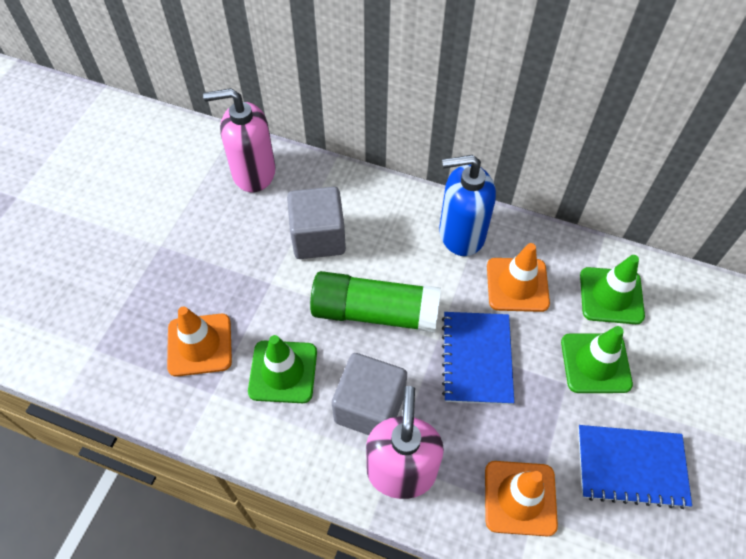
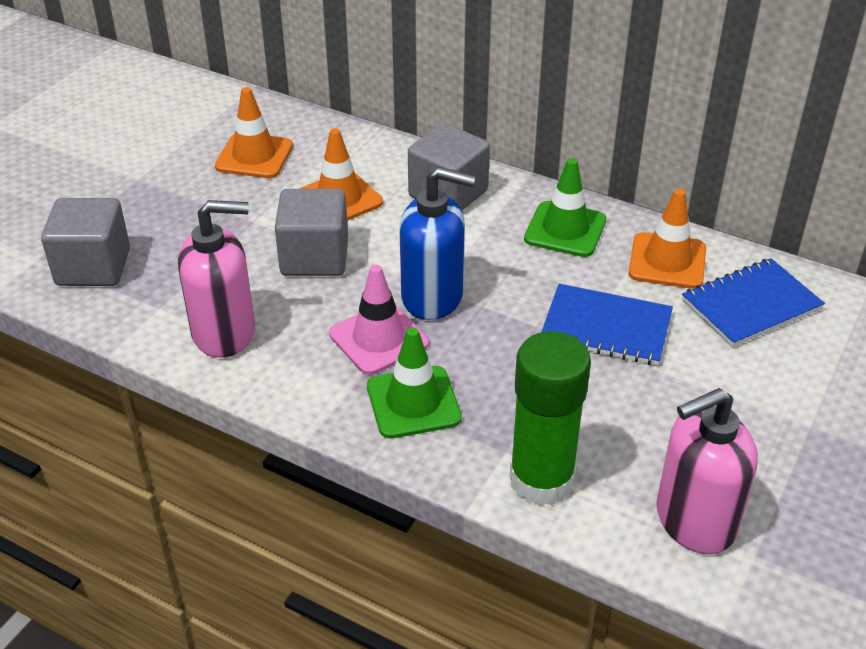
green traffic cone: [248,335,317,403] [561,326,633,393] [580,255,645,324] = 3 -> [367,327,462,439] [524,158,606,257] = 2
grey cube: [287,187,346,259] [332,353,407,435] = 2 -> [41,198,130,286] [275,189,348,276] [408,123,490,210] = 3
pink traffic cone: none = 0 -> [329,265,429,375] = 1

